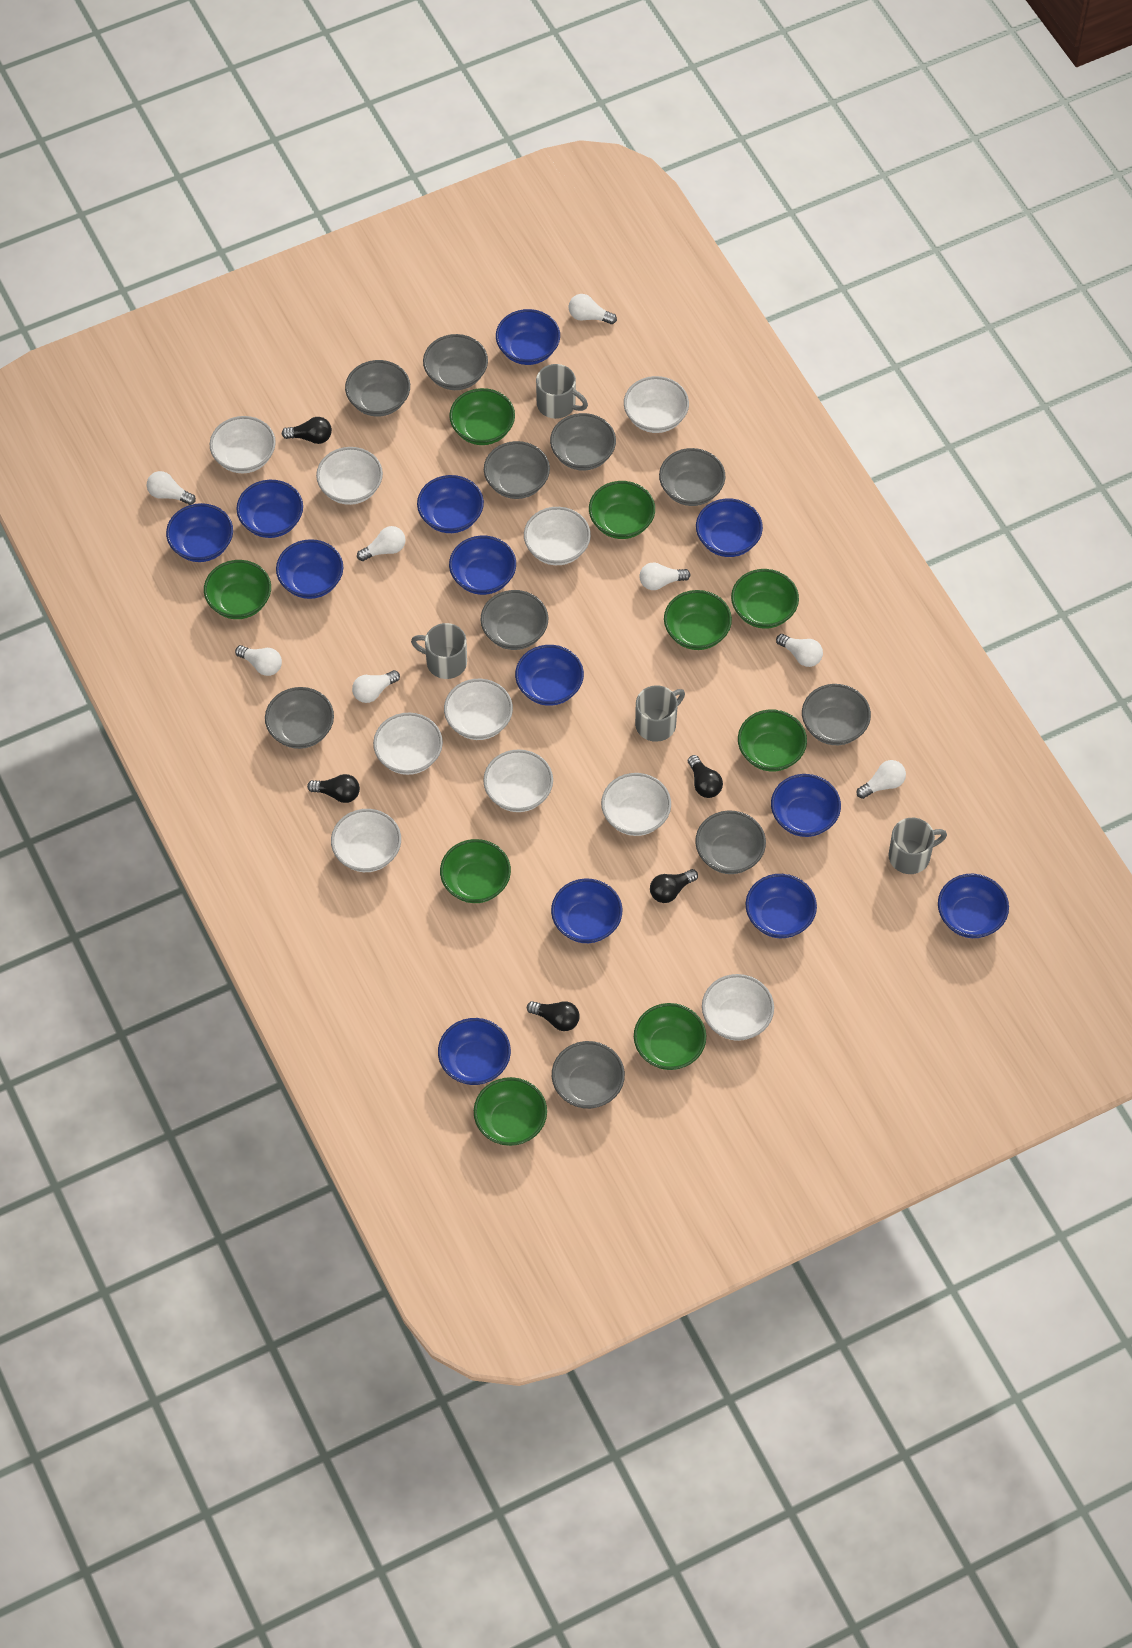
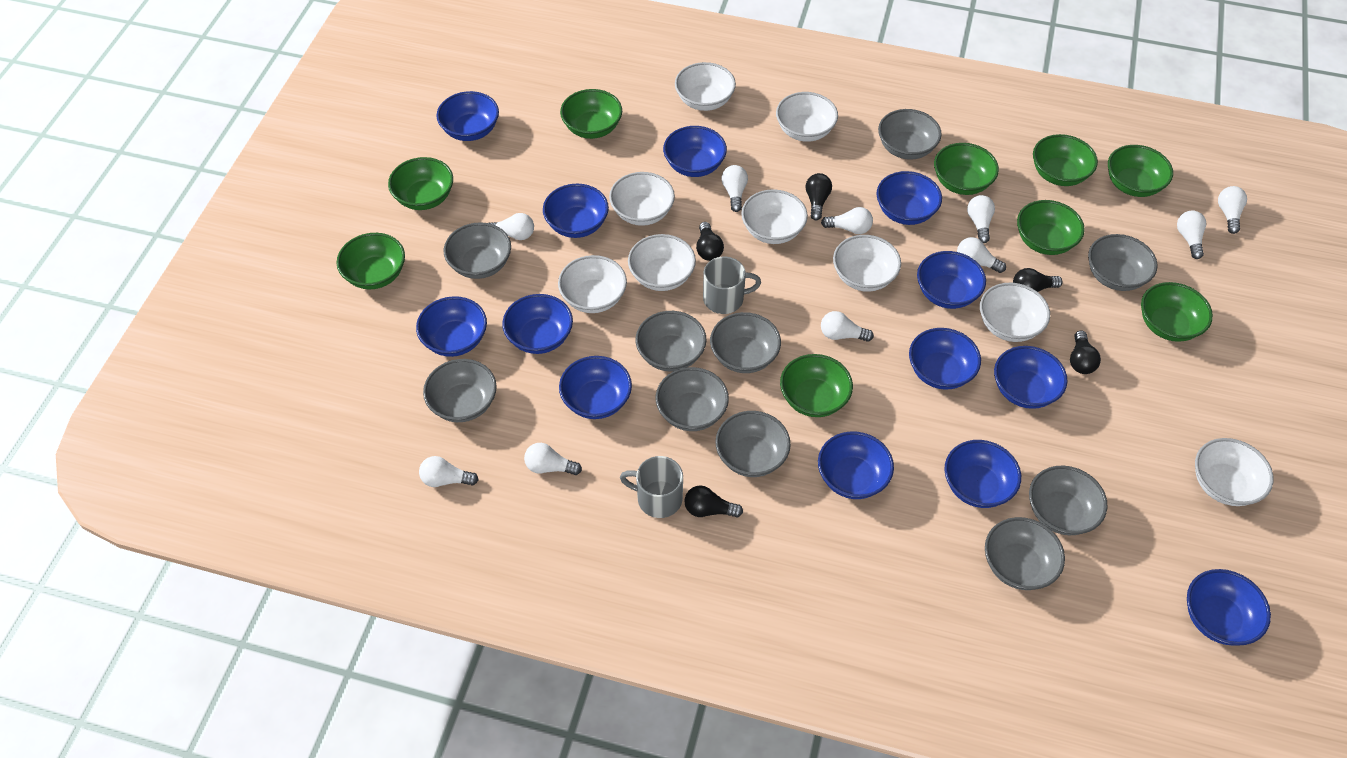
grey mug: [411,623,467,679] [536,364,588,419] [635,685,685,742] [888,818,947,874] = 4 -> [620,456,683,518] [703,257,761,314] = 2
white bowl: [210,416,276,473] [316,447,383,505] [331,809,401,872] [373,713,443,775] [444,679,513,740] [483,749,553,812] [524,507,591,565] [601,773,671,836] [624,376,689,433] [702,974,774,1041] = 10 -> [558,255,627,313] [609,172,675,226] [628,234,696,291] [675,62,736,111] [741,189,808,244] [776,92,838,142] [833,235,901,292] [980,283,1050,342] [1195,438,1274,506] = 9
white light bulb: [147,471,196,505] [235,645,282,676] [352,670,400,703] [357,526,405,561] [569,294,617,324] [639,562,691,590] [776,634,823,667] [856,760,906,799] = 8 -> [419,456,479,487] [489,213,534,240] [524,443,582,475] [722,165,748,212] [821,207,873,234] [821,311,874,342] [957,237,1006,273] [967,195,995,243] [1177,211,1206,259] [1218,186,1247,234] = 10

